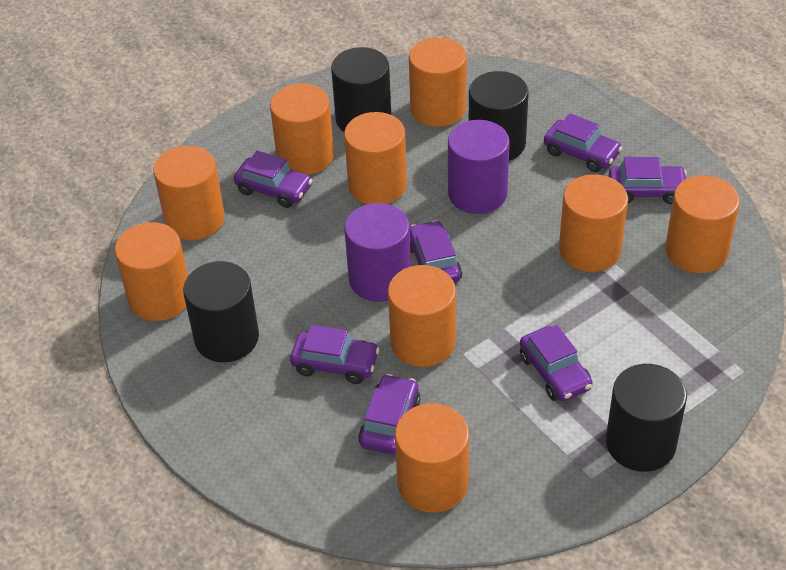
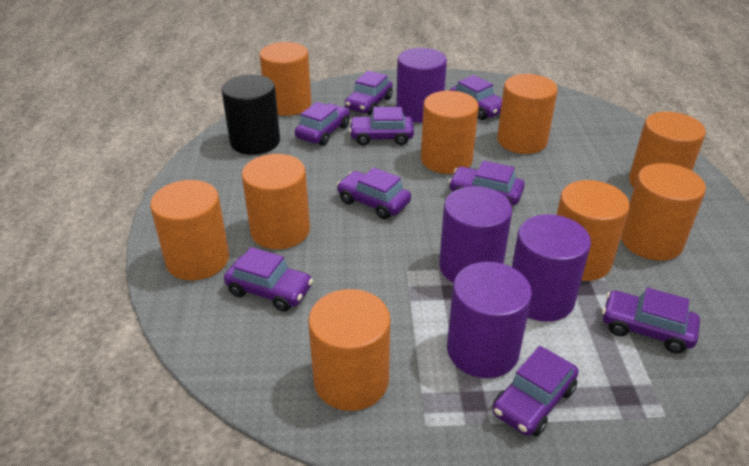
black cylinder: [183,261,259,362] [331,47,391,132] [469,71,529,161] [606,364,687,472] = 4 -> [221,75,280,155] = 1
purple car: [234,151,313,208] [290,325,380,384] [358,374,420,454] [410,220,462,283] [520,325,593,401] [544,113,622,172] [609,157,687,204] = 7 -> [224,247,313,312] [295,102,350,146] [337,167,411,219] [345,71,393,115] [349,107,414,145] [449,161,525,205] [450,75,502,120] [493,346,579,437] [602,287,700,354] = 9
purple cylinder: [344,203,411,302] [448,120,510,214] = 2 -> [396,48,447,123] [439,186,512,283] [447,262,532,378] [512,214,591,322] = 4

